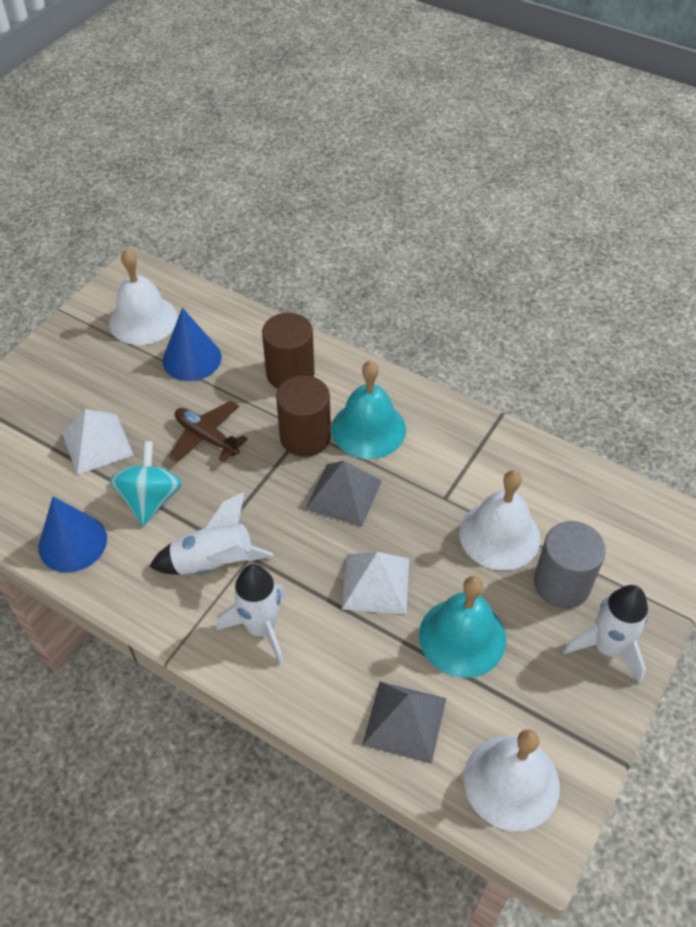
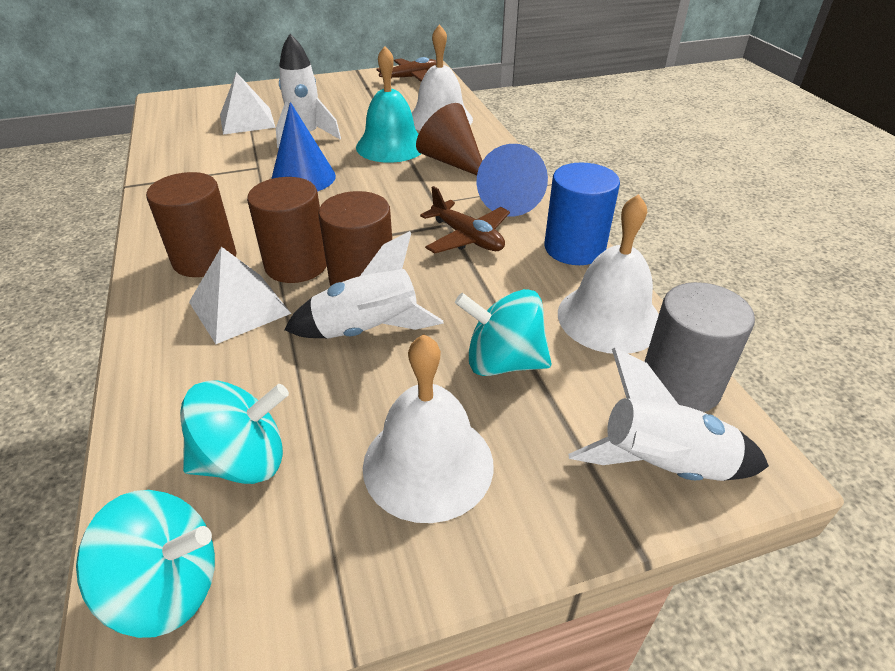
blue cylinder: none = 0 -> [544,163,620,265] = 1
brown cone: none = 0 -> [416,103,482,175] = 1
brown cylinder: [262,313,315,389] [276,375,331,457] = 2 -> [146,172,236,277] [247,177,327,283] [318,191,392,286] = 3
brown plane: [169,401,248,462] = 1 -> [376,57,436,82] [420,186,510,254] = 2
grey pyramid: [305,461,382,527] [362,682,446,764] = 2 -> none = 0
turquoise bell: [332,360,406,459] [419,576,506,678] = 2 -> [356,46,421,163] = 1
turquoise spinning top: [110,441,182,526] = 1 -> [76,490,215,638] [180,380,289,484] [455,289,552,376] = 3

